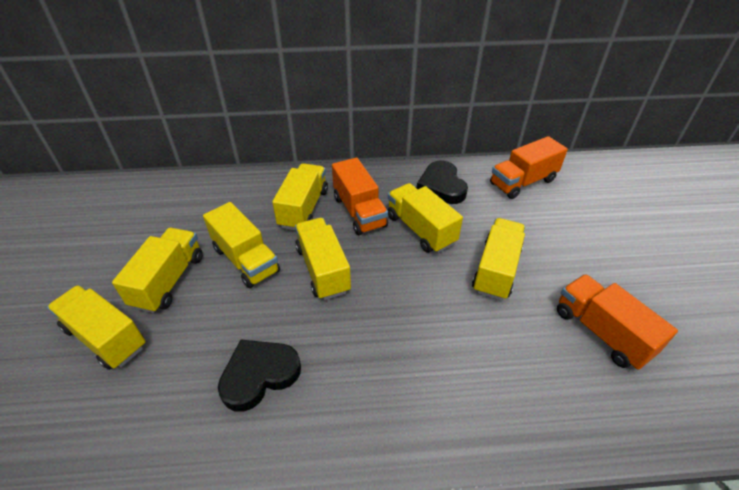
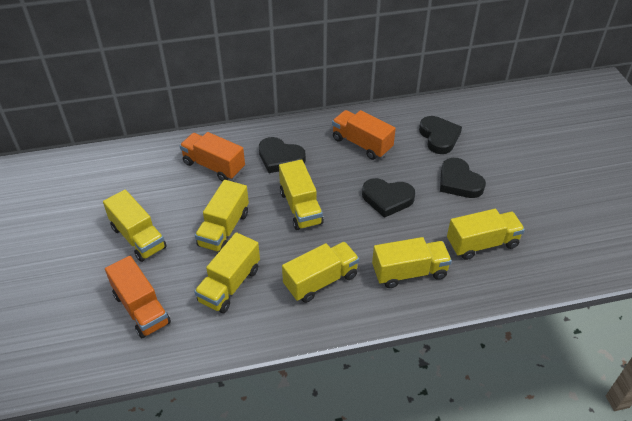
black heart: [218,340,301,412] [417,160,468,204] = 2 -> [259,137,306,173] [362,178,415,218] [419,116,462,154] [440,158,486,198] = 4

